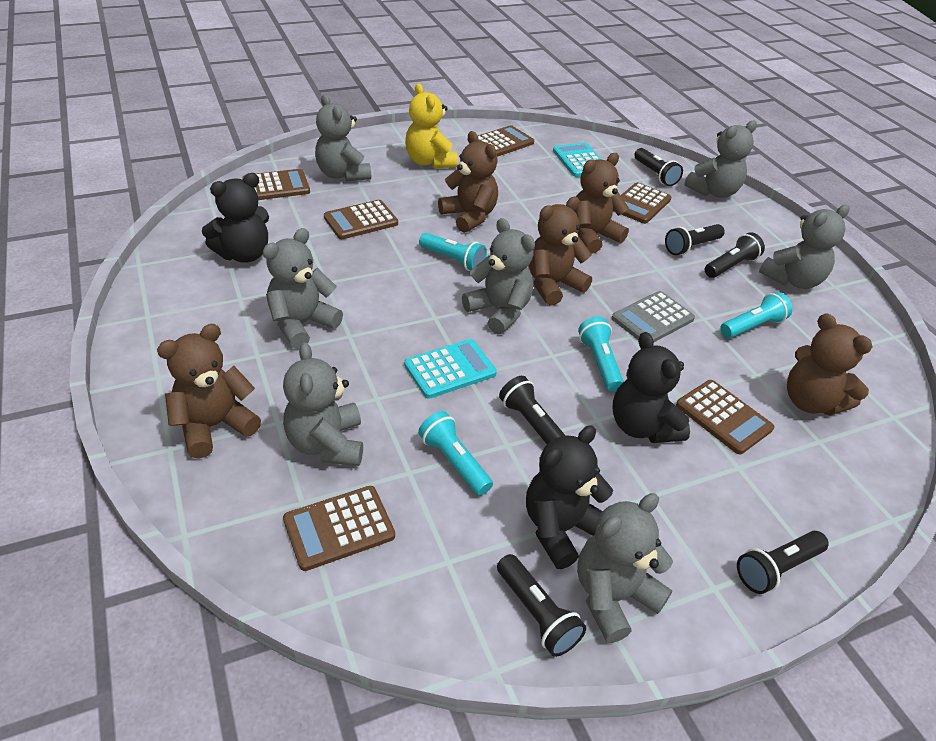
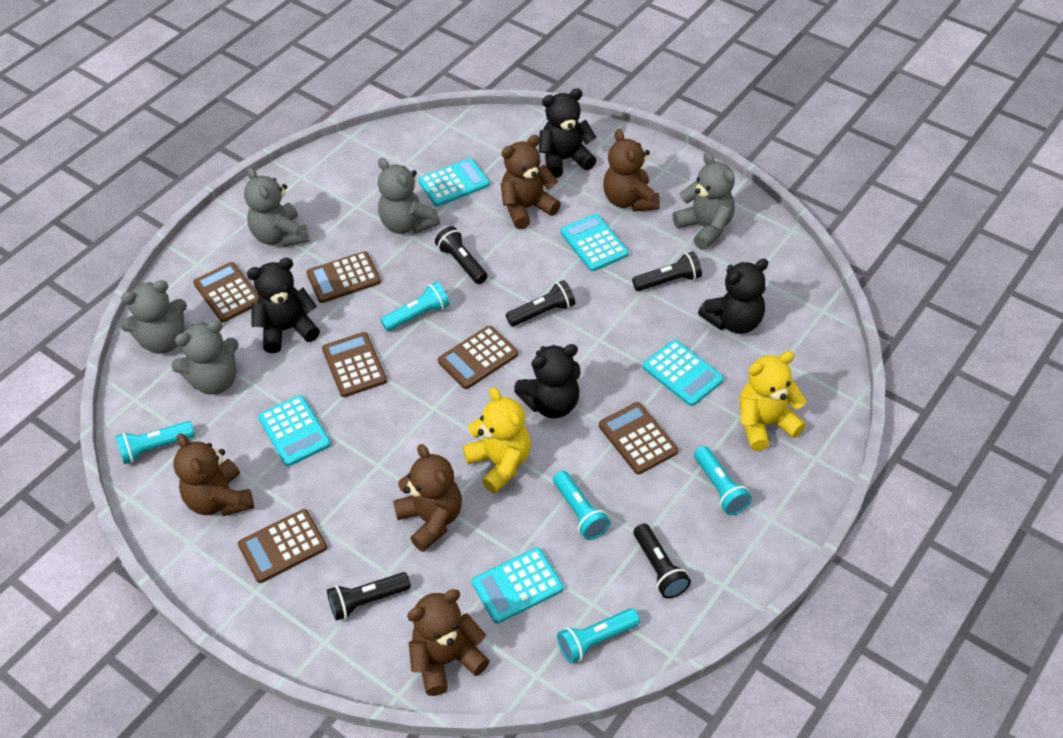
black flashlight: [497,554,586,657] [499,376,566,444] [634,148,683,186] [665,224,725,255] [705,232,765,278] [737,531,829,594] = 6 -> [327,572,411,621] [435,226,488,284] [506,280,575,327] [632,252,702,291] [634,524,691,599] = 5
black teddy bear: [202,173,269,263] [526,425,613,569] [612,332,690,443] = 3 -> [247,258,320,353] [514,344,581,418] [539,88,597,178] [698,259,768,334] = 4
grey calculator: [612,291,695,342] = 1 -> none = 0
grey teddy bear: [263,228,343,349] [283,342,363,466] [315,94,371,182] [462,218,535,334] [577,493,673,643] [685,121,757,198] [759,204,850,289] = 7 -> [120,280,187,354] [171,320,239,395] [244,167,309,247] [378,158,440,234] [673,152,735,250] = 5
turquoise calculator: [404,339,497,399] [553,143,602,177] = 2 -> [258,395,331,466] [418,158,490,207] [472,548,563,624] [560,214,629,271] [643,340,724,406] = 5
turquoise flashlight: [418,411,493,496] [419,233,487,271] [578,317,624,392] [720,292,792,338] = 4 -> [115,421,195,464] [381,282,450,331] [553,471,610,540] [557,608,640,664] [694,446,752,515] = 5
yellow teddy bear: [405,83,458,168] = 1 -> [463,387,531,494] [740,351,807,451] = 2

